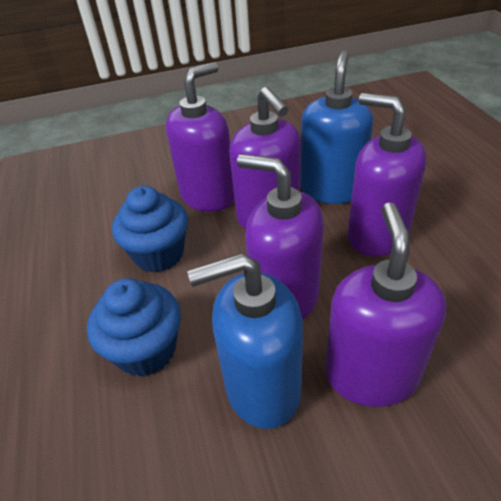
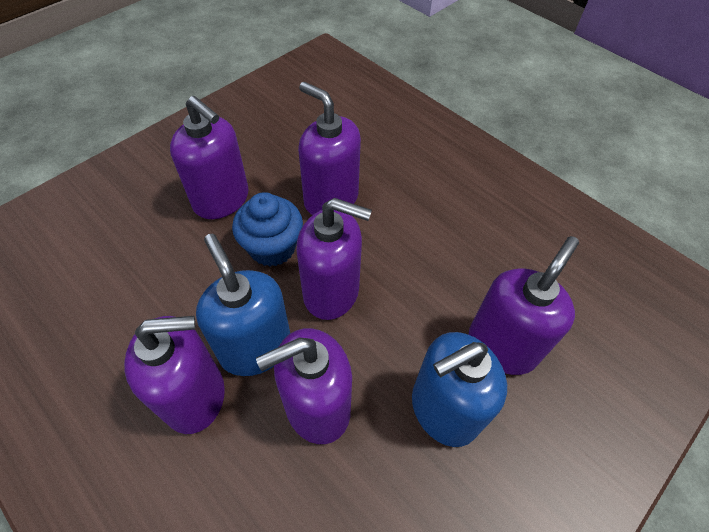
blue cupcake: [87,278,181,377] [112,186,188,272] = 2 -> [232,192,303,267] = 1
purple soap dispenser: [166,62,235,212] [229,87,301,229] [237,154,324,320] [325,202,446,407] [347,93,426,256] = 5 -> [124,316,225,434] [170,96,249,219] [256,328,352,444] [296,198,372,320] [298,82,361,215] [469,236,579,375] = 6

